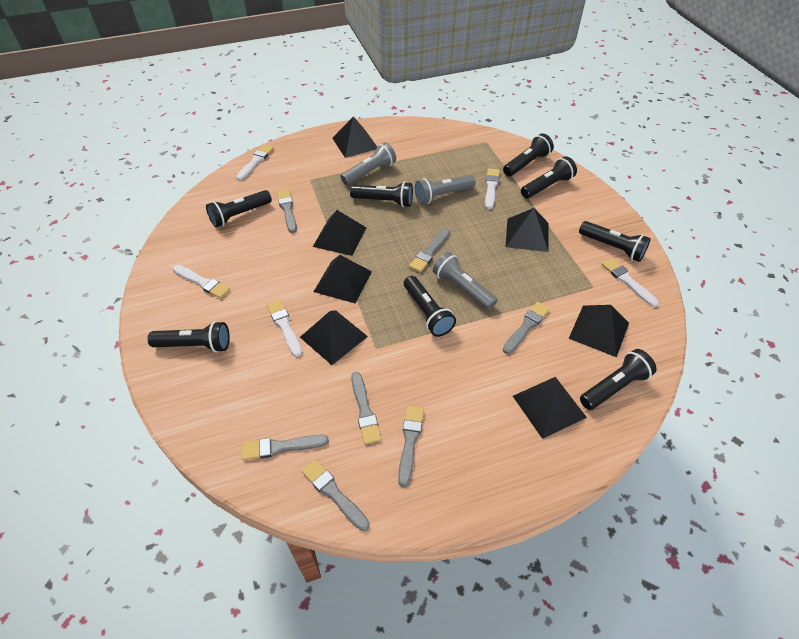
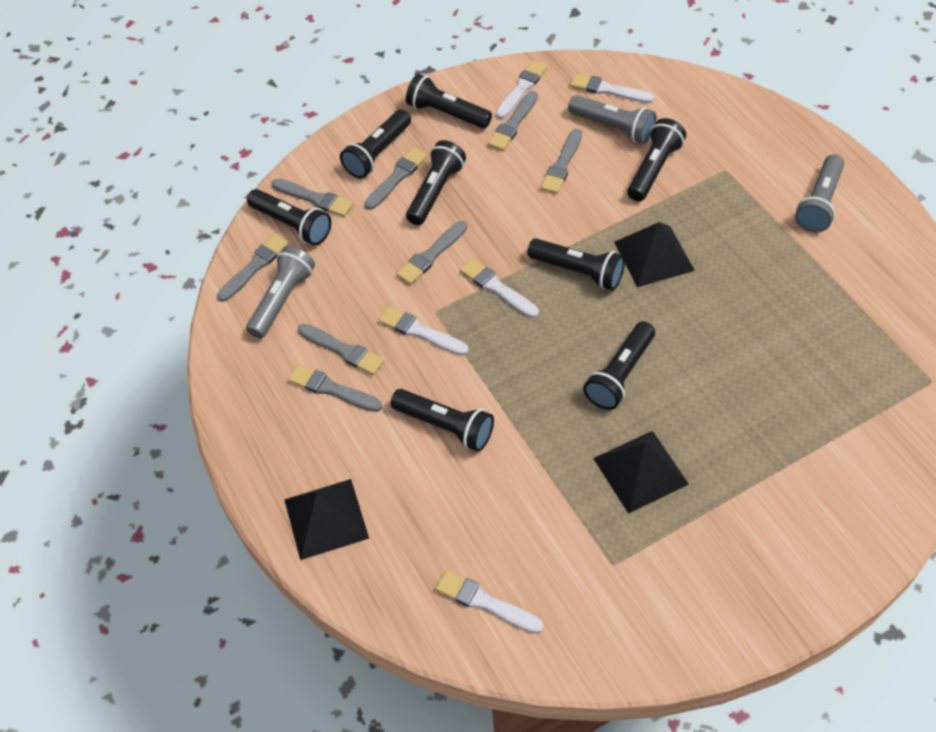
black pyramid: [300,310,368,365] [313,210,366,256] [313,255,372,303] [332,116,377,158] [506,208,549,252] [513,377,587,439] [569,305,629,357] = 7 -> [284,479,369,560] [593,431,689,514] [614,222,695,287] = 3
grey brush: [242,435,329,460] [277,190,297,233] [302,459,370,531] [351,372,381,445] [398,406,424,487] [409,229,450,272] [503,302,550,354] = 7 -> [217,234,289,302] [272,179,353,217] [288,364,382,412] [298,324,384,375] [365,147,428,210] [397,221,467,285] [488,91,538,151] [541,129,582,194] = 8

